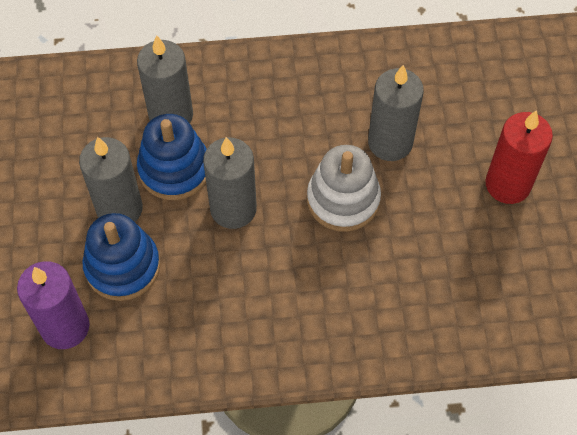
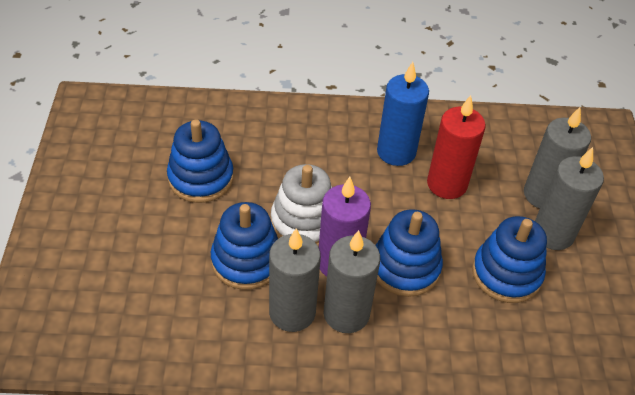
blue candle: none = 0 -> [377,62,429,166] = 1
blue stacking toy: [82,213,160,301] [137,114,207,200] = 2 -> [167,119,234,203] [211,202,278,290] [375,209,443,297] [472,216,547,303] = 4

